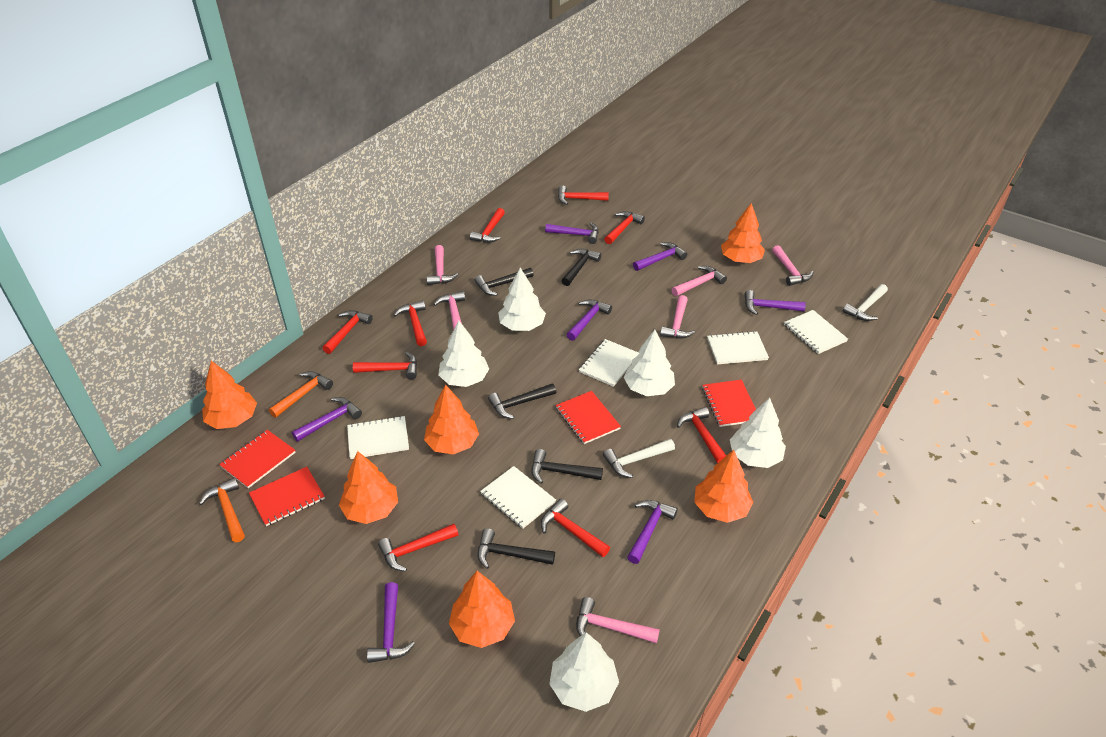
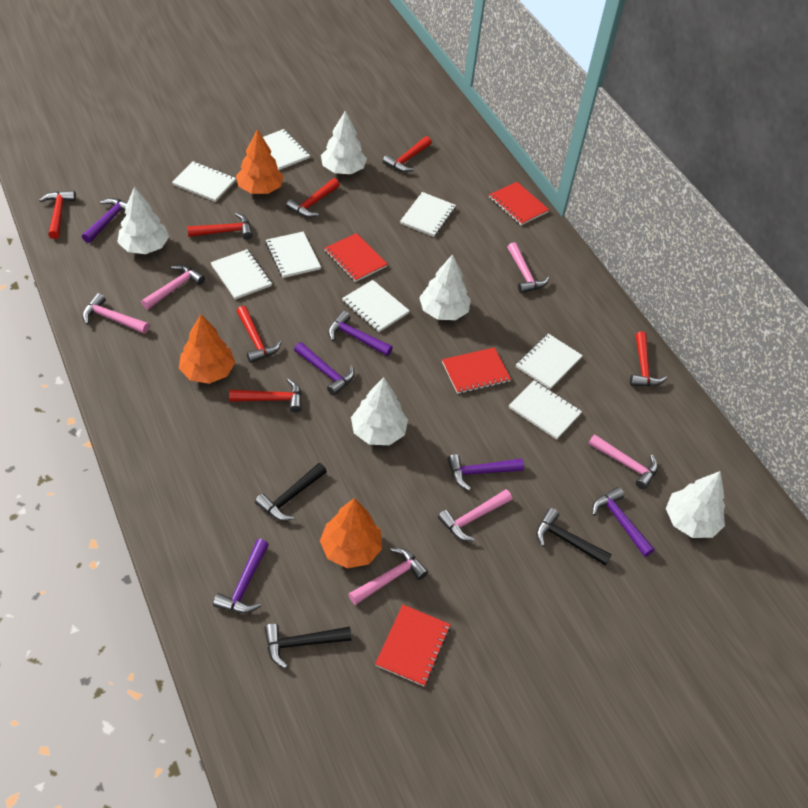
black hammer: [474,268,534,296] [477,528,555,569] [488,383,556,419] [532,449,603,484] [562,249,601,286] = 5 -> [255,463,327,521] [264,624,352,669] [536,508,612,566] = 3
orange hammer: [199,478,245,542] [269,371,333,418] = 2 -> none = 0
orange tree: [202,361,257,429] [339,451,398,524] [424,384,479,455] [449,571,515,648] [694,450,753,523] [721,203,765,263] = 6 -> [179,314,235,384] [236,129,284,194] [320,498,382,568] = 3
purple hammer: [292,397,362,442] [367,582,415,663] [545,223,599,244] [567,299,612,341] [627,500,678,564] [633,242,687,271] [744,290,806,315] = 7 -> [82,198,128,243] [213,539,269,613] [294,342,355,396] [328,311,393,356] [448,454,524,491] [592,487,655,557] = 6
red hammer: [322,310,373,354] [353,352,417,380] [378,524,458,572] [394,300,427,346] [470,208,505,243] [541,499,610,557] [558,185,609,205] [604,211,645,244] [677,407,726,463] = 9 -> [39,191,76,239] [187,213,253,239] [229,378,302,413] [236,306,281,363] [286,178,340,217] [383,136,432,172] [630,331,667,387] = 7
white hammer: [603,439,675,478] [843,284,888,321] = 2 -> none = 0
white notebook: [347,416,409,459] [480,466,556,529] [579,339,639,387] [707,331,769,365] [784,310,848,354] = 5 -> [172,161,236,202] [211,249,272,300] [263,129,310,170] [266,231,321,278] [342,280,410,332] [400,192,456,237] [509,380,582,440] [516,334,583,389] = 8

